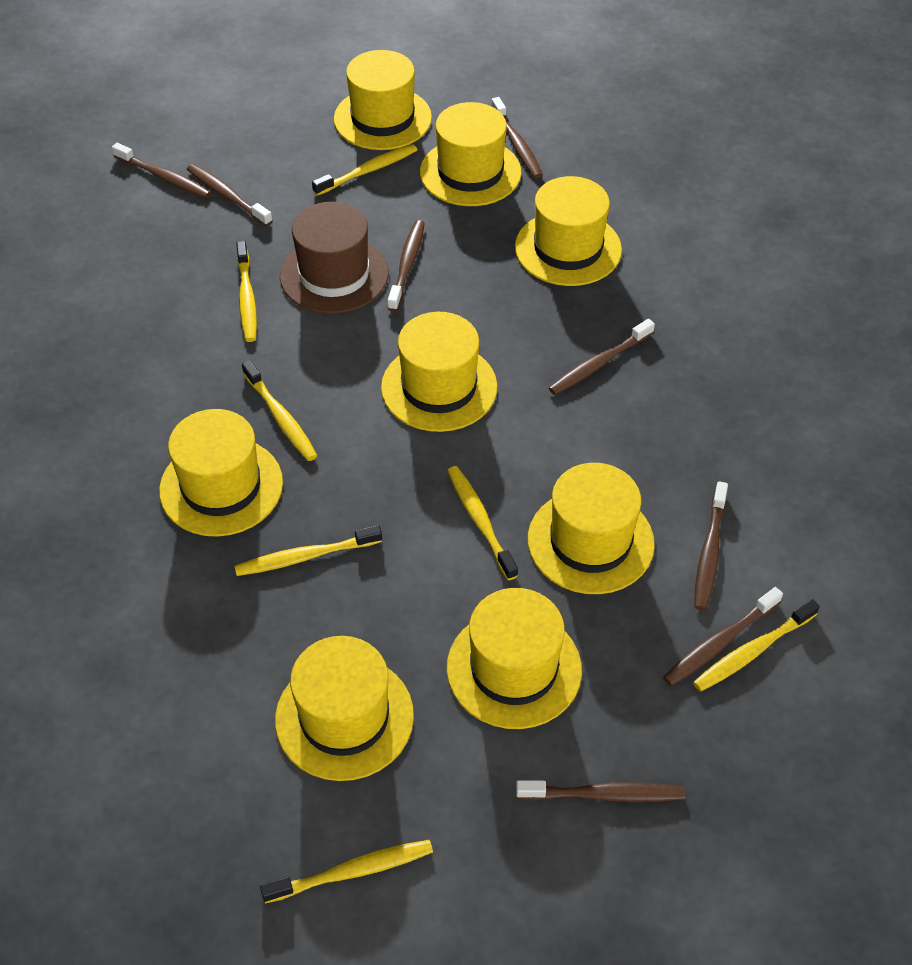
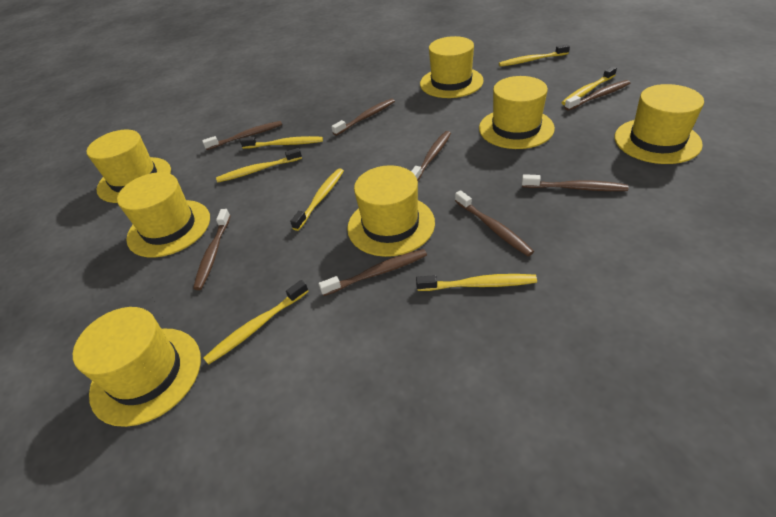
brown hat: [280,202,388,313] = 1 -> none = 0
yellow hat: [159,409,283,537] [275,636,414,781] [334,50,432,150] [381,312,497,432] [420,102,522,206] [447,588,582,729] [515,176,622,286] [528,463,655,594] = 8 -> [73,307,201,427] [87,130,171,203] [117,172,210,257] [347,165,435,257] [420,36,484,98] [479,76,555,149] [615,84,704,164] = 7

